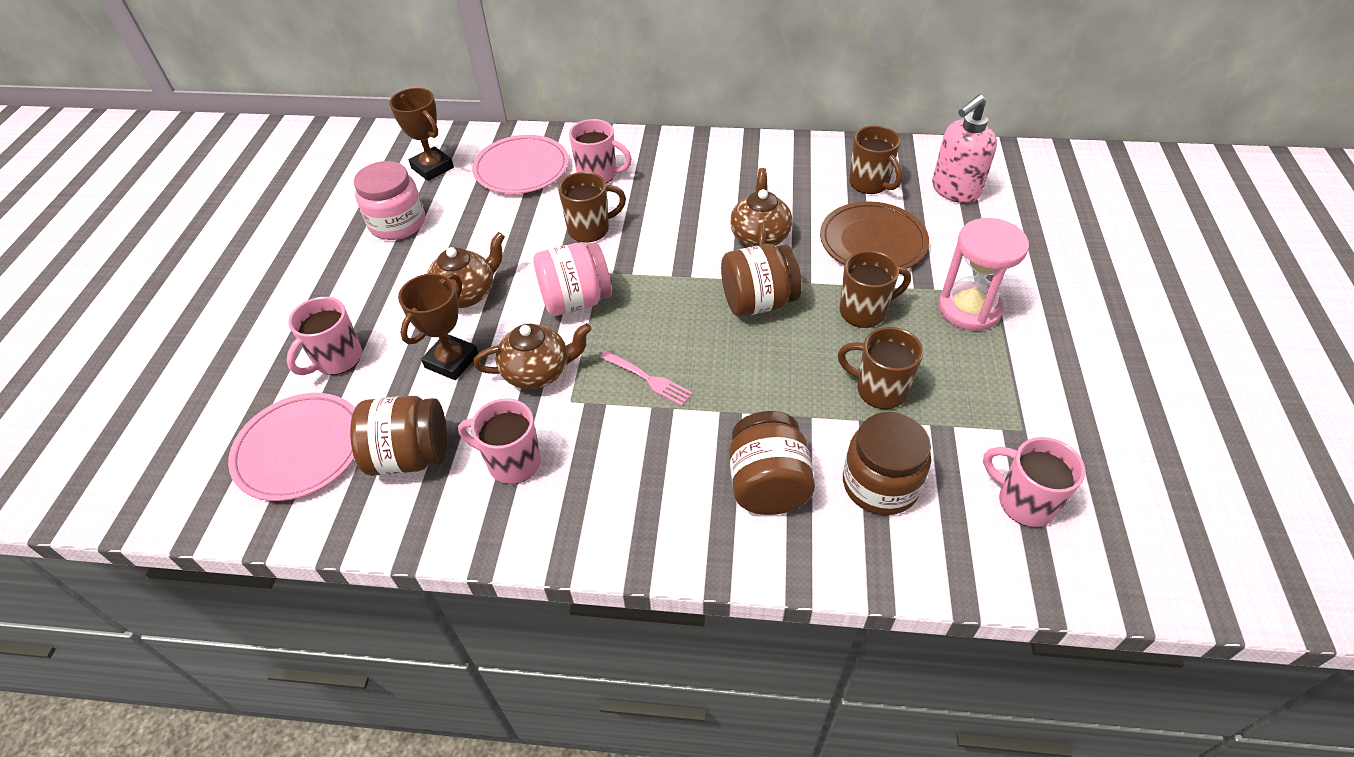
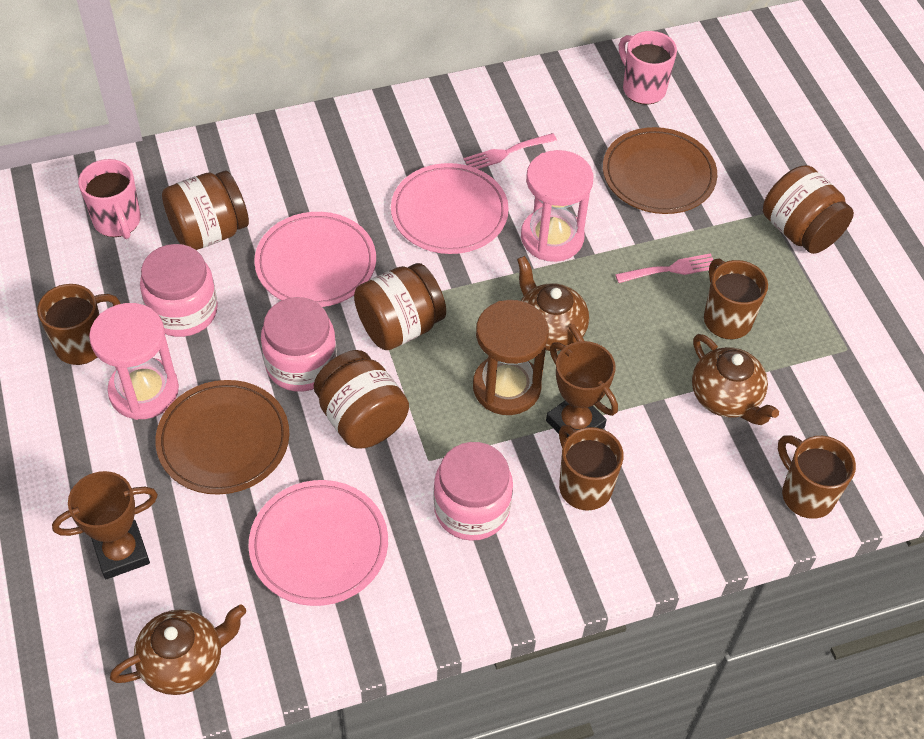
brown hourglass: none = 0 -> [473,300,549,415] = 1
brown plate: [820,201,929,269] = 1 -> [155,380,289,495] [603,127,717,214] = 2
pink fork: [600,351,693,406] = 1 -> [463,133,557,169] [615,253,713,283] = 2
pink hourglass: [938,218,1029,331] = 1 -> [89,303,179,420] [521,150,593,262] = 2
pink jar: [354,161,425,240] [534,242,612,316] = 2 -> [140,244,218,337] [261,297,337,392] [433,442,513,541] = 3
pink mug: [287,297,362,375] [458,398,541,484] [569,119,632,183] [983,437,1085,527] = 4 -> [78,159,141,239] [619,31,677,105] = 2
pink plate: [228,393,355,501] [472,135,569,194] = 2 -> [248,480,388,606] [254,212,376,307] [391,163,509,254] = 3
pink soap dispenser: [932,95,997,203] = 1 -> none = 0

